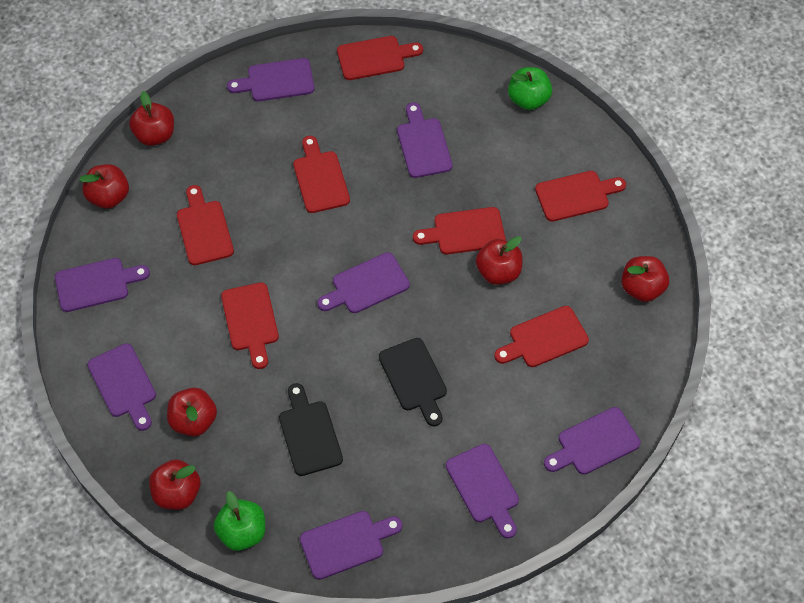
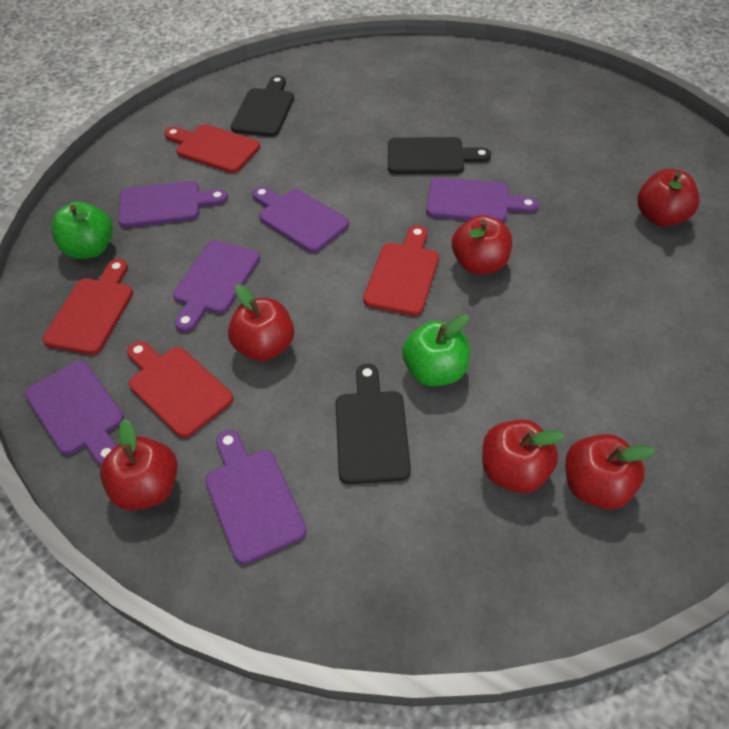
black cutting board: [279,383,343,476] [379,338,447,426] = 2 -> [231,75,294,137] [336,364,411,484] [388,137,491,174] = 3
purple cutting board: [55,258,150,312] [87,343,156,431] [227,58,315,101] [300,511,402,580] [317,252,410,313] [397,102,453,178] [446,444,519,538] [544,407,641,475] = 8 -> [25,360,124,466] [118,181,228,228] [173,240,260,332] [205,430,307,564] [252,186,349,252] [426,177,538,222] = 6
red cutting board: [177,185,234,265] [221,283,279,369] [293,136,350,213] [337,36,423,80] [413,207,506,254] [494,306,589,367] [535,171,626,222] = 7 -> [42,259,133,355] [127,341,233,438] [164,124,260,173] [363,225,439,316] = 4

